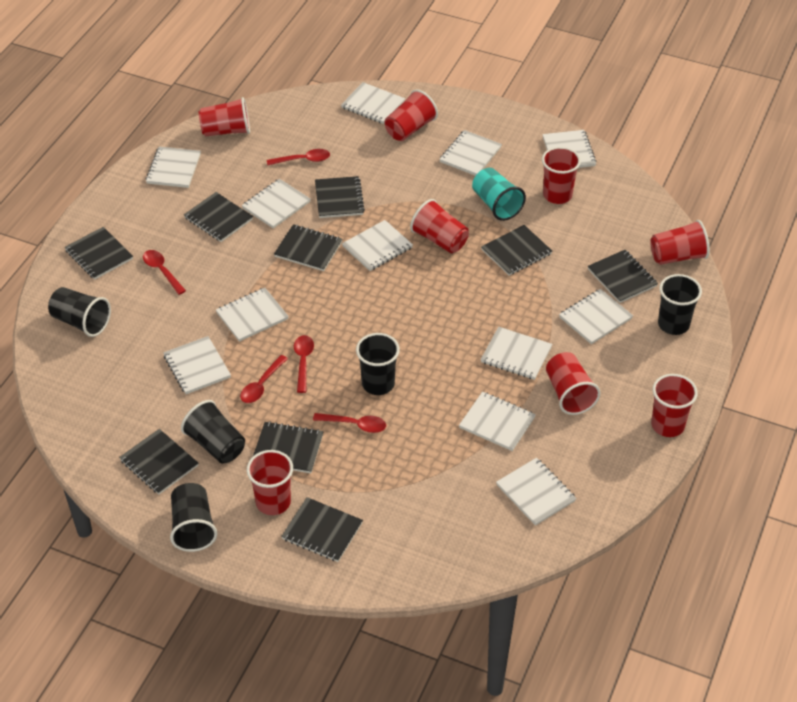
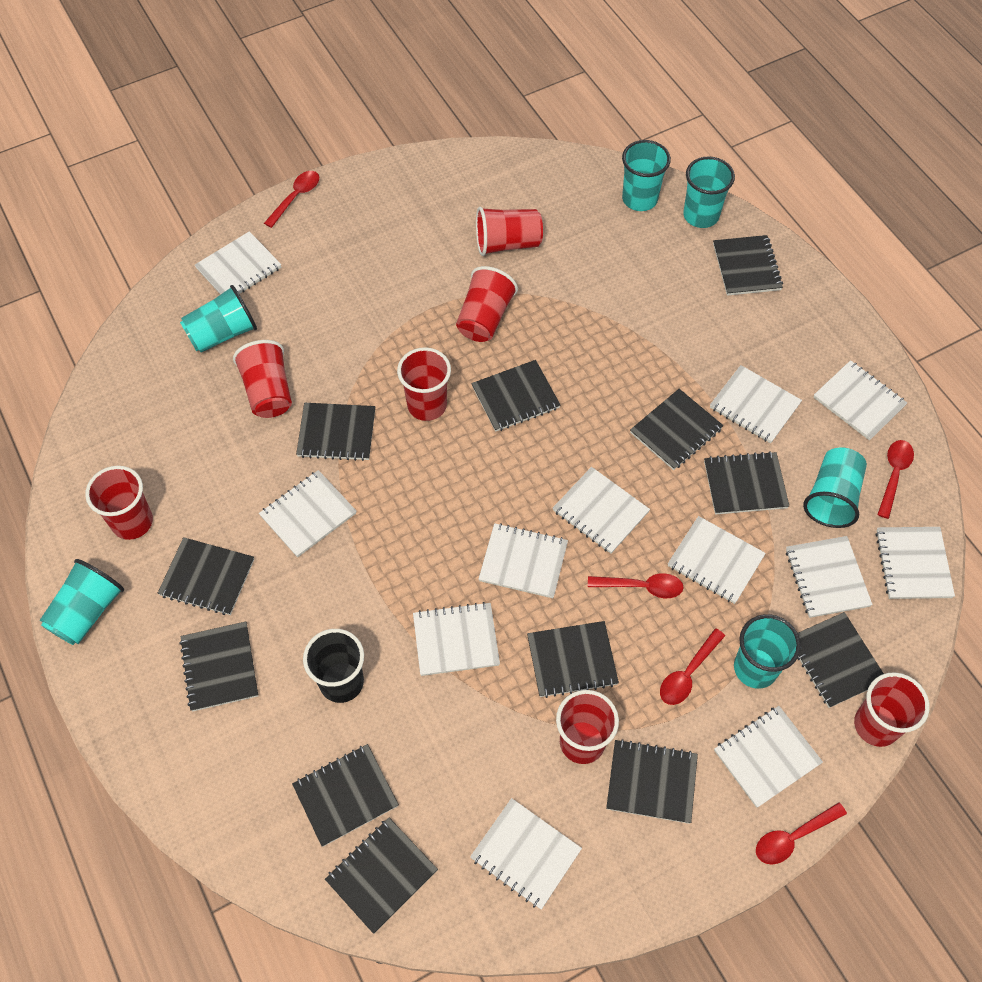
black cup: [48,287,111,337] [170,483,217,552] [181,400,245,464] [356,333,400,395] [658,274,702,335] = 5 -> [303,629,364,703] = 1
black notebook: [65,227,133,279] [119,429,198,494] [184,192,253,242] [253,421,324,473] [274,224,342,271] [281,497,363,562] [315,176,365,218] [481,225,552,276] [588,250,658,303] = 9 -> [158,537,254,615] [179,621,258,712] [292,744,399,847] [296,403,375,461] [325,818,438,934] [471,360,560,432] [527,621,619,698] [606,739,698,824] [630,389,723,470] [704,451,789,515] [713,235,783,296] [798,612,884,708] = 12
red cup: [199,97,250,137] [247,450,293,515] [385,89,438,141] [410,199,469,253] [542,147,581,204] [546,352,600,415] [650,220,710,265] [651,374,698,437] = 8 -> [85,466,153,540] [233,340,292,418] [397,347,451,421] [456,266,518,342] [476,207,543,256] [556,690,619,764] [854,672,930,747] = 7
turquoise cup: [472,168,526,221] = 1 -> [40,559,124,645] [180,285,257,352] [622,140,671,211] [683,157,735,228] [734,614,801,689] [803,448,867,528] = 6

